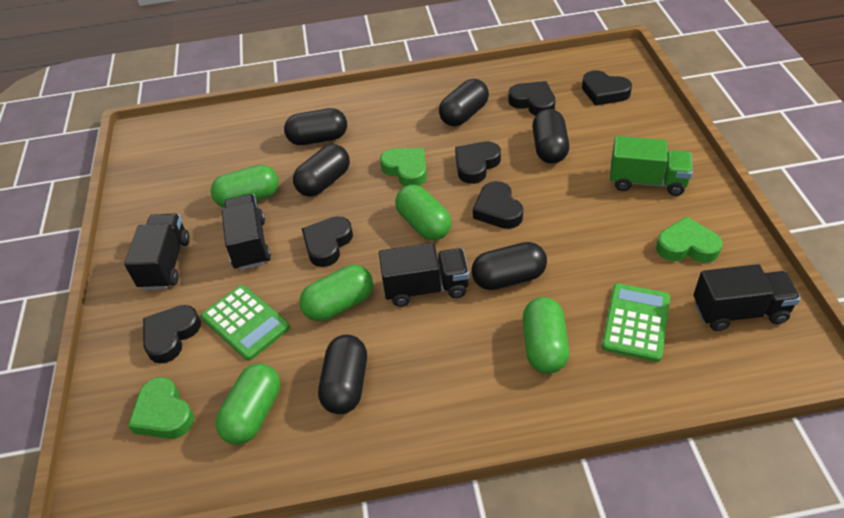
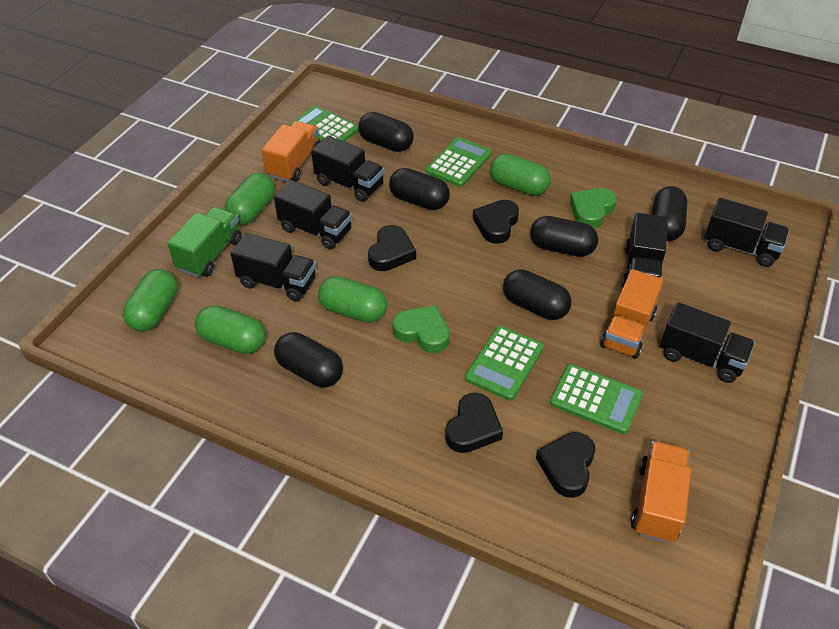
black heart: [143,305,201,364] [301,216,353,267] [455,141,501,184] [473,181,523,229] [508,81,555,116] [582,70,632,106] = 6 -> [368,225,416,271] [445,393,503,453] [473,200,519,244] [536,432,595,498] = 4
black truck: [124,214,190,290] [222,194,271,270] [379,243,469,307] [693,264,800,331] = 4 -> [231,233,316,302] [274,180,352,249] [311,136,385,202] [622,213,667,287] [660,302,755,383] [704,198,789,267] = 6
green calculator: [201,285,290,361] [602,283,670,362] = 2 -> [290,105,359,142] [426,137,492,187] [465,326,544,401] [550,364,643,434] = 4
green heart: [128,377,194,439] [380,148,427,186] [656,216,722,263] = 3 -> [392,305,449,353] [570,188,617,229] = 2
orange truck: none = 0 -> [262,121,320,182] [600,269,663,359] [631,441,691,543] = 3

